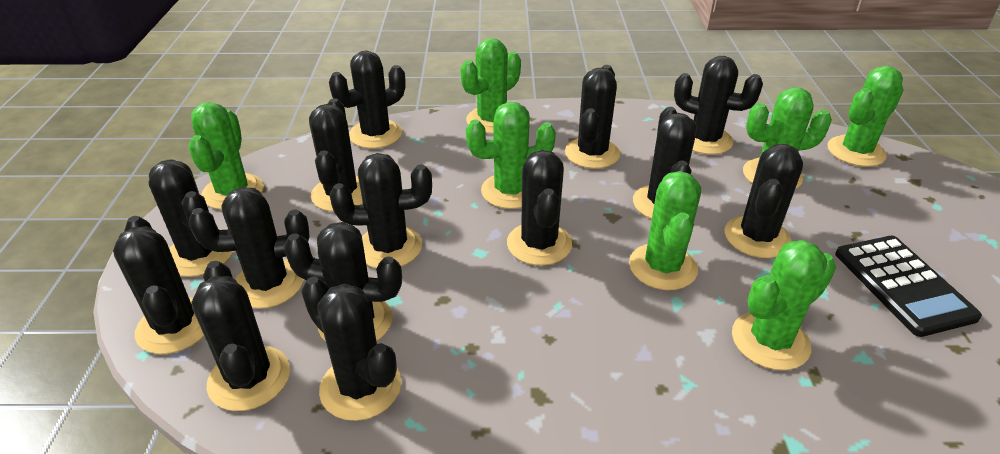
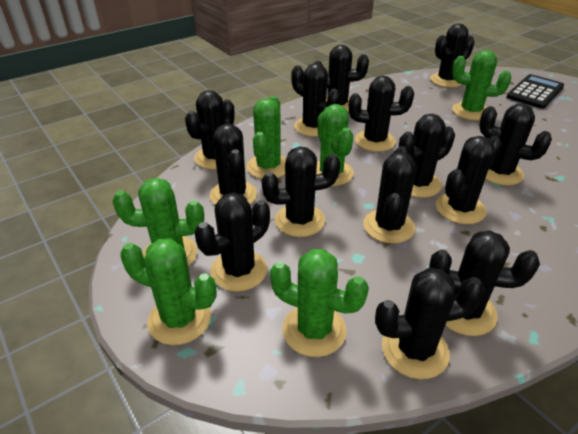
green cactus: [189,102,263,209] [460,38,521,134] [466,102,556,209] [629,171,701,290] [732,240,836,370] [743,87,832,189] [827,66,904,167] = 7 -> [112,178,204,266] [121,239,217,345] [246,96,286,179] [270,249,369,357] [316,104,354,186] [452,50,511,121] = 6

